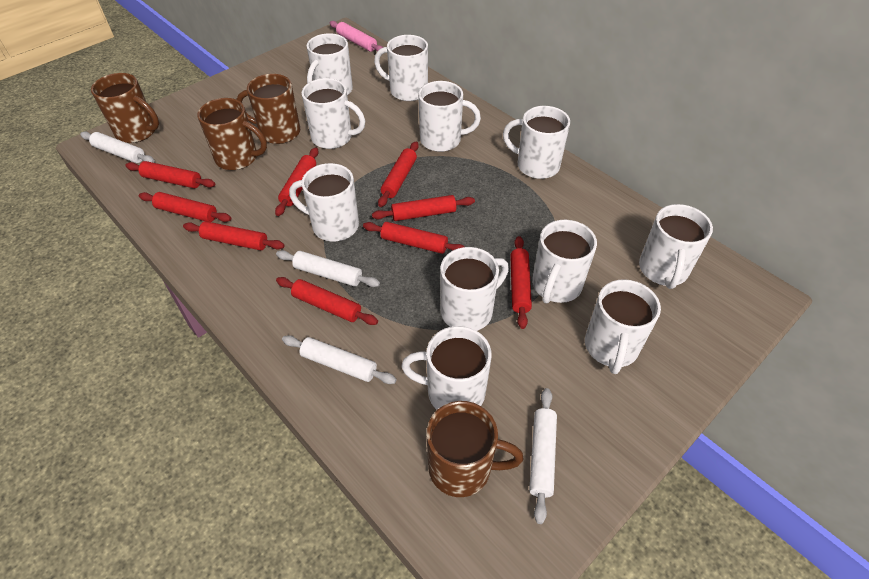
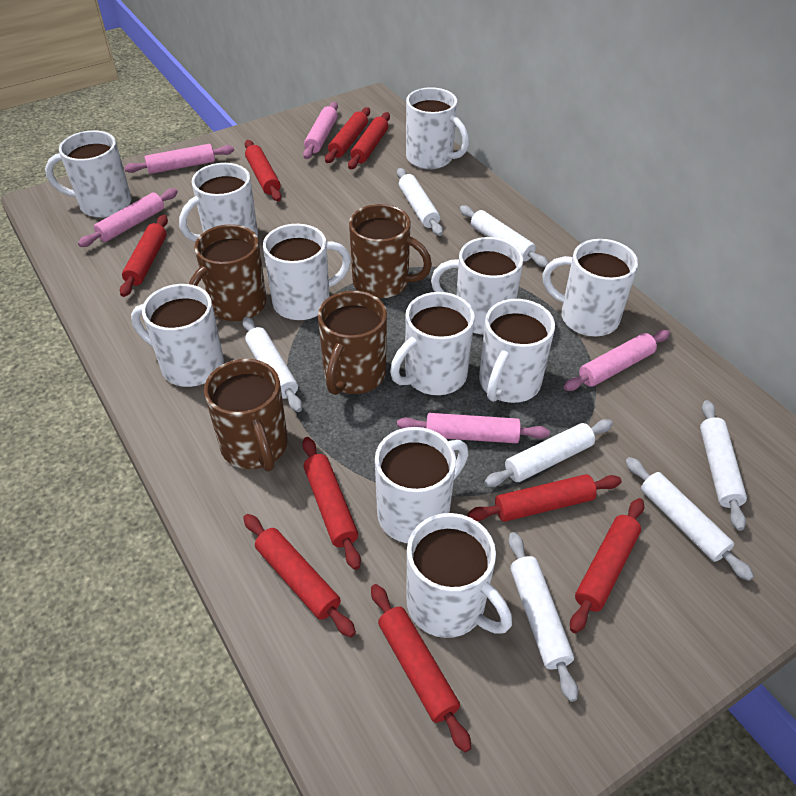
pink rolling pin: [329,21,383,52] = 1 -> [78,189,178,247] [124,144,234,174] [303,102,338,159] [397,413,550,443] [564,330,670,391] = 5
white rolling pin: [80,131,155,163] [276,250,380,287] [282,335,397,384] [529,388,557,524] = 4 -> [243,317,302,412] [397,168,443,236] [460,206,549,267] [484,419,613,487] [508,532,578,702] [626,457,754,581] [700,400,747,531] = 7

